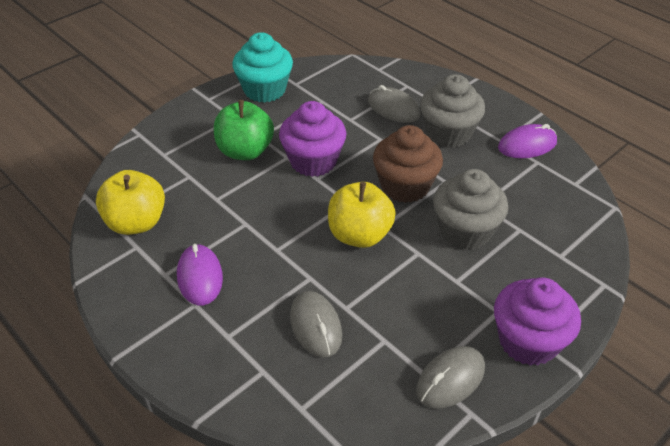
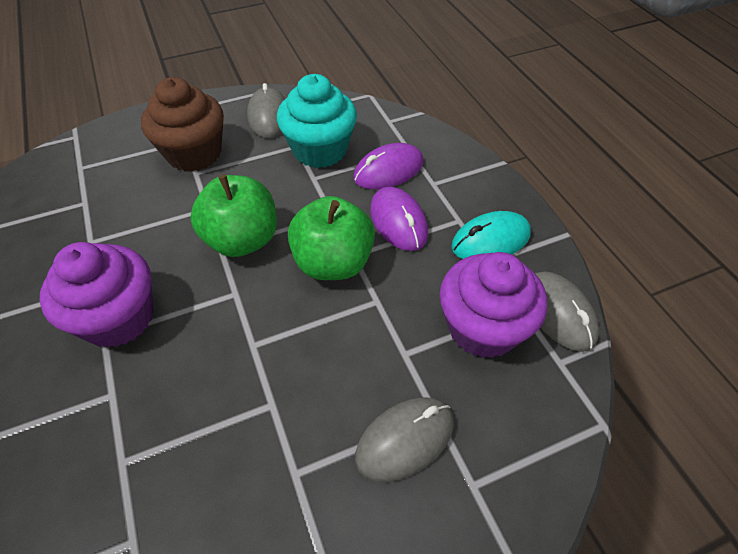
green apple: [214,100,274,160] = 1 -> [190,175,277,257] [288,196,375,280] = 2
grey cupcake: [420,74,485,148] [433,169,508,250] = 2 -> none = 0
turquoise mouse: none = 0 -> [452,211,531,259] = 1
yellow apple: [96,170,165,235] [328,182,396,248] = 2 -> none = 0

